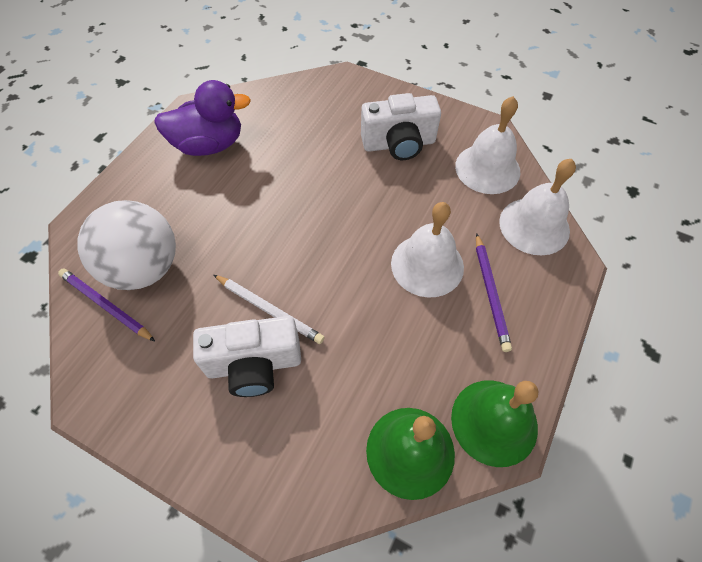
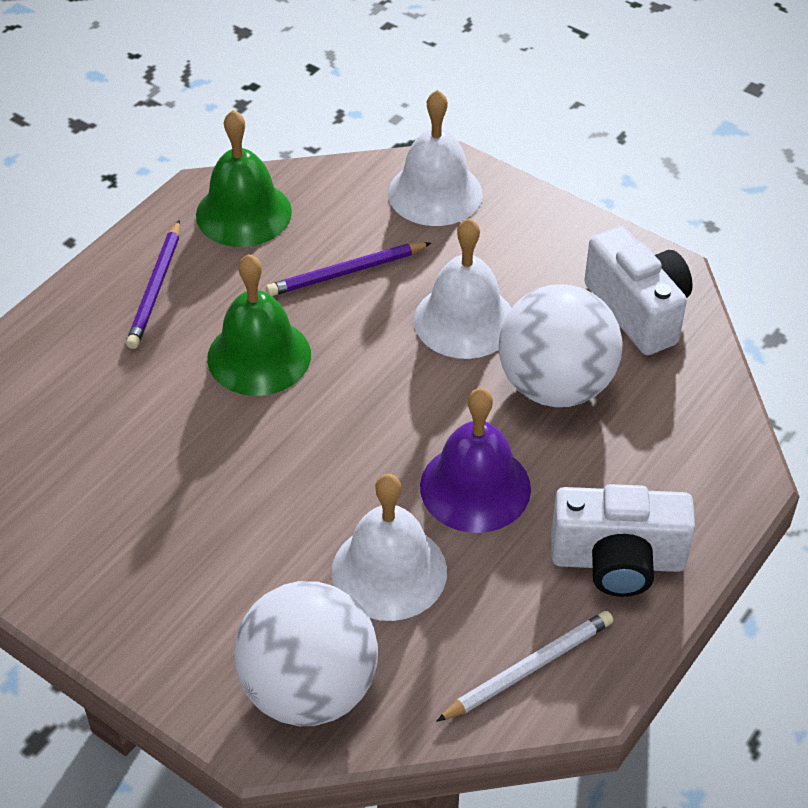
purple bell: none = 0 -> [420,388,531,533] = 1
purple duck: [154,80,251,156] = 1 -> none = 0
white ball: [77,200,176,290] = 1 -> [234,581,378,726] [499,284,622,407] = 2

